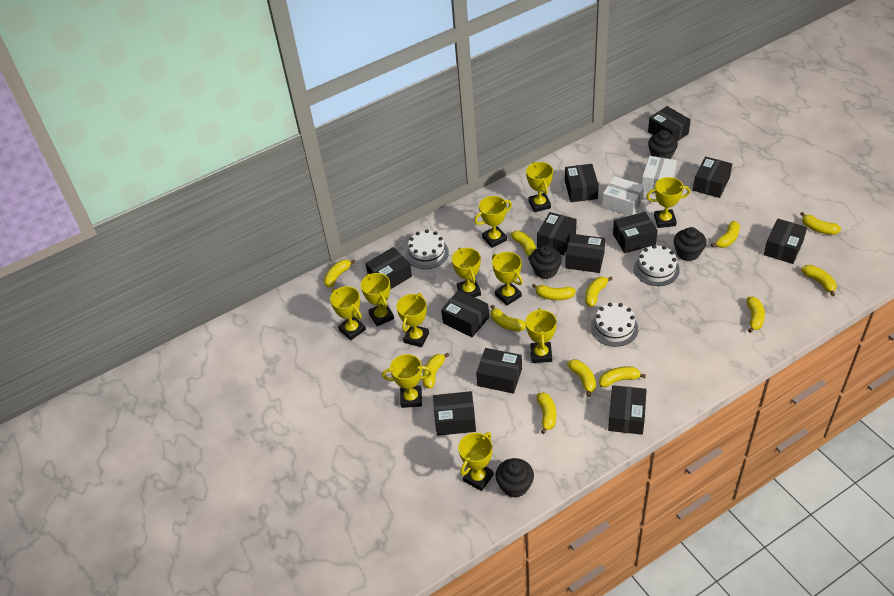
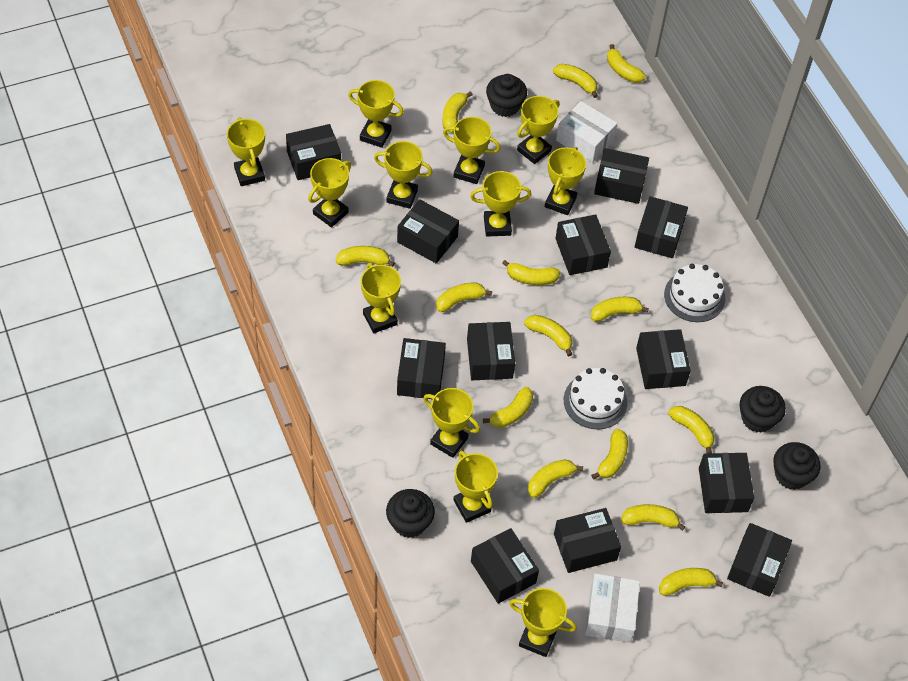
white cake: [406,230,449,269] [591,303,638,347] [634,245,680,286] = 3 -> [564,368,628,429] [664,264,725,322] = 2
yellow banana: [324,260,356,288] [423,352,449,389] [491,305,526,332] [511,231,536,260] [532,284,576,300] [537,392,556,434] [567,359,596,397] [585,277,613,307] [599,366,646,387] [711,221,740,248] [747,297,765,333] [800,212,841,235] [801,265,837,296] = 13 -> [336,246,395,267] [436,283,492,312] [443,91,473,133] [483,387,533,428] [502,260,561,285] [524,315,572,356] [528,459,583,498] [553,64,598,98] [591,297,649,322] [591,429,628,479] [607,44,646,83] [621,504,685,531] [659,568,723,596] [668,406,714,454] = 14
yellow trophy: [330,286,366,340] [361,273,394,326] [382,354,432,408] [396,293,429,347] [452,247,481,297] [458,432,494,491] [474,196,512,248] [492,252,523,306] [525,308,557,363] [526,162,553,212] [646,177,690,228] = 11 -> [227,117,265,186] [308,158,351,227] [348,80,404,148] [361,263,401,333] [374,141,433,209] [423,388,480,458] [443,117,501,184] [454,451,498,523] [470,171,531,237] [509,588,577,657] [517,96,559,164] [545,147,586,215] = 12

